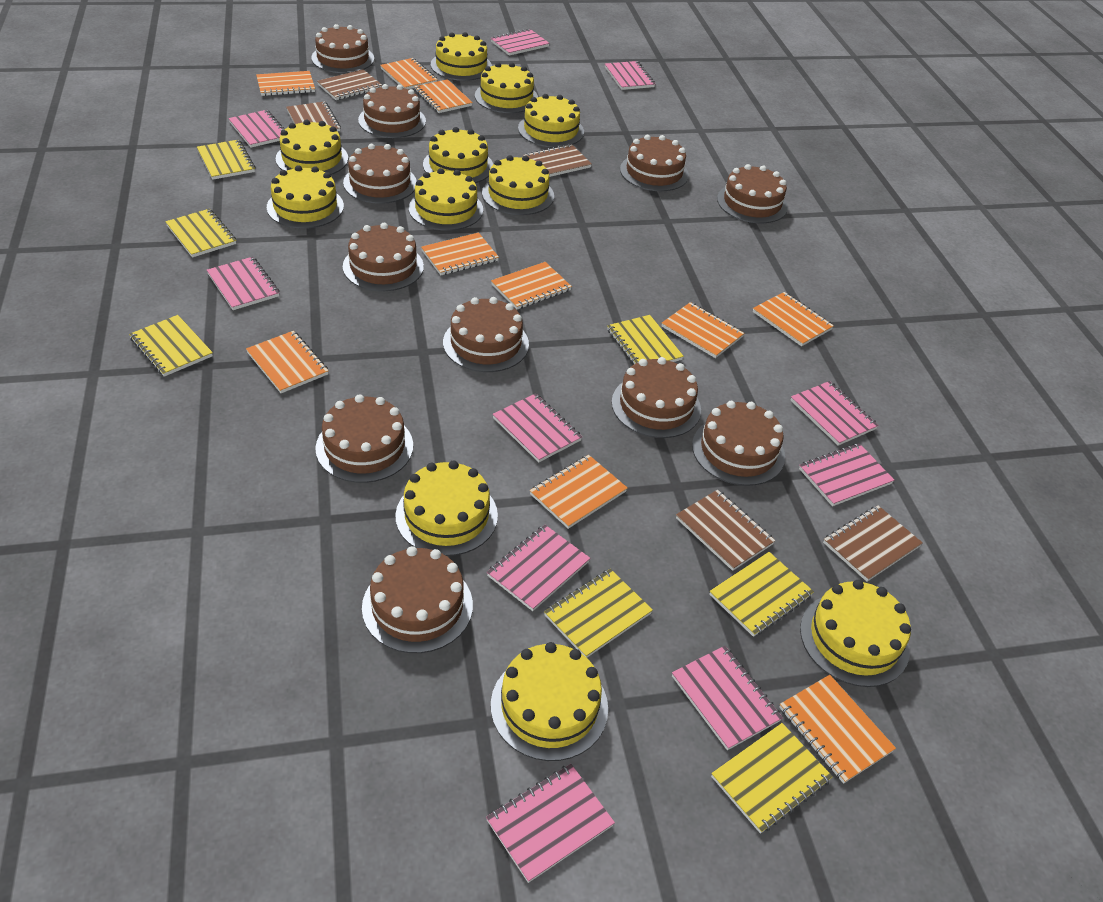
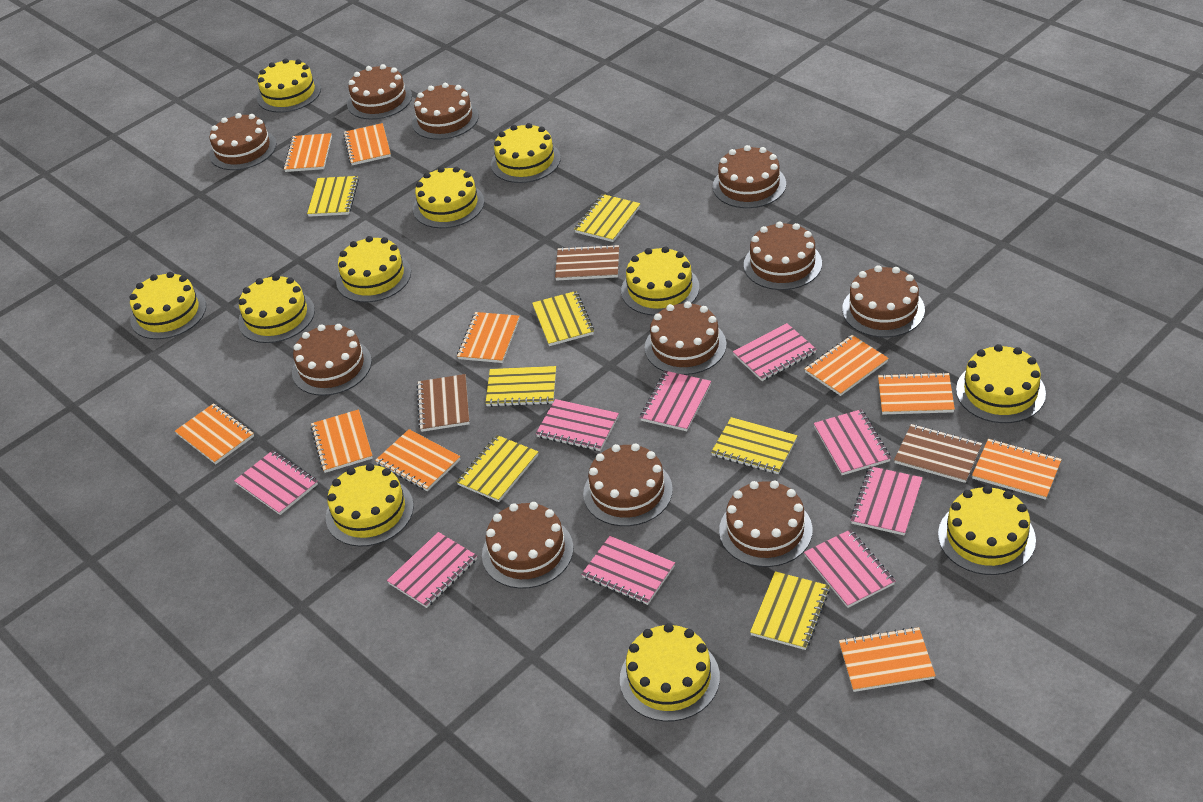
brown notebook: [286,101,341,132] [317,69,382,100] [523,144,592,177] [676,490,775,571] [823,505,923,582] = 5 -> [416,374,470,432] [555,244,619,281] [894,424,982,483] = 3
pink notebook: [207,257,279,310] [228,110,285,148] [486,764,615,883] [487,525,590,611] [491,29,550,56] [493,393,582,463] [605,61,655,90] [672,646,783,750] [790,381,879,446] [799,443,895,506] = 10 -> [234,450,318,515] [387,532,477,608] [536,399,619,451] [581,536,675,605] [640,371,711,431] [733,323,817,381] [804,529,895,608] [814,409,891,475] [850,466,923,536] = 9

